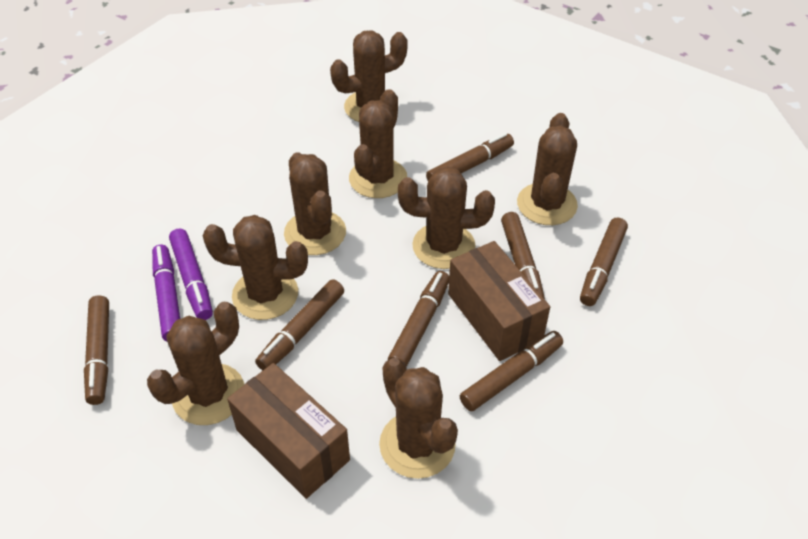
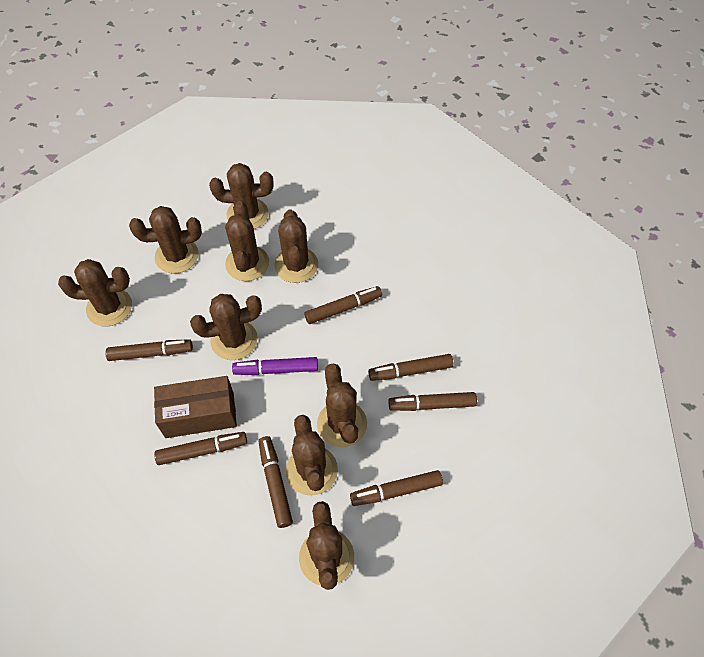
brown box: [227,363,350,499] [448,241,550,361] = 2 -> [154,376,237,438] = 1
brown cactus: [147,302,244,425] [203,215,308,320] [284,152,346,255] [330,31,408,122] [349,89,407,198] [379,358,458,479] [398,166,495,269] [517,113,578,225] = 8 -> [58,259,132,327] [129,206,202,273] [190,294,262,360] [209,163,273,229] [225,201,269,281] [274,209,318,283] [286,415,338,496] [299,501,354,590] [317,363,367,447] = 9
purple marker: [152,245,180,341] [169,228,213,320] = 2 -> [232,357,318,375] = 1

